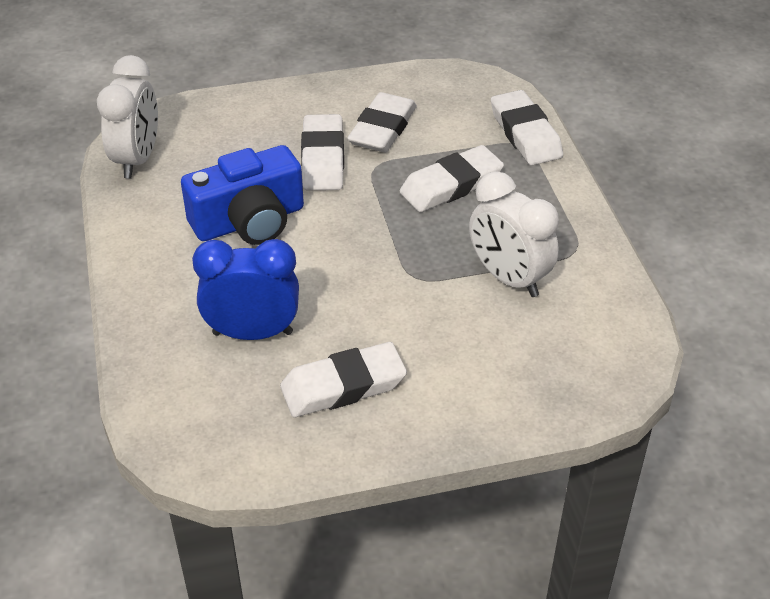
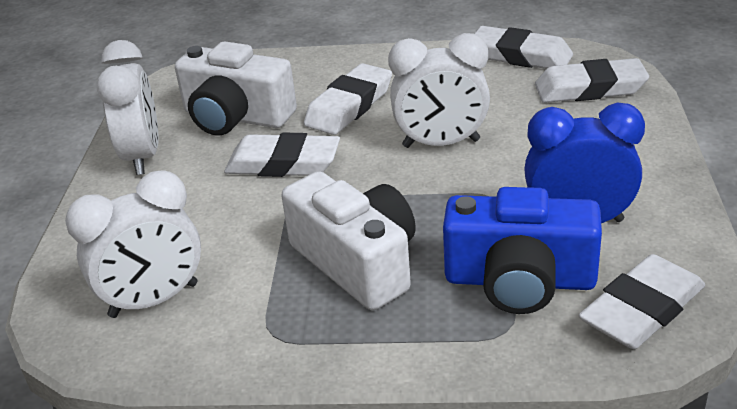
white camera: none = 0 -> [175,41,297,136] [281,171,416,310] = 2
white clock: [97,55,158,179] [469,171,559,297] = 2 -> [65,170,201,318] [97,40,158,175] [388,33,490,148] = 3

